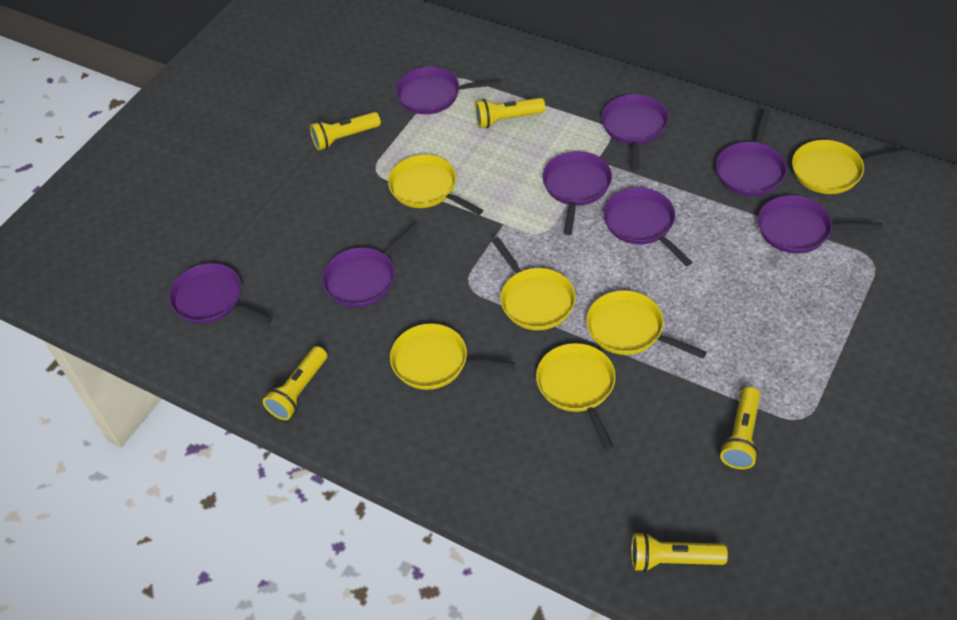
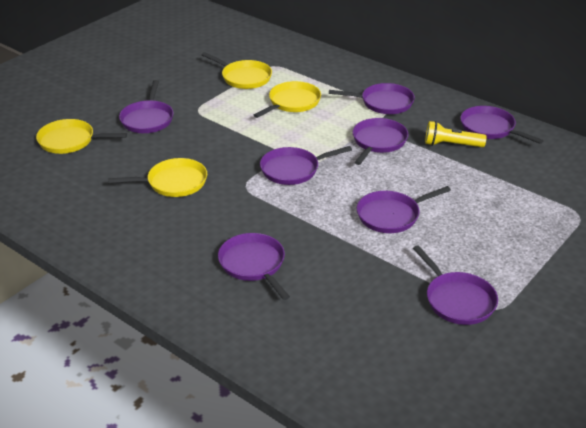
yellow flashlight: [263,346,327,420] [310,112,381,151] [475,98,545,128] [631,532,728,572] [720,387,760,469] = 5 -> [425,121,487,147] = 1
yellow pan: [388,154,483,215] [390,323,515,390] [492,237,576,330] [536,343,616,450] [586,290,707,359] [792,140,909,194] = 6 -> [36,119,127,154] [108,158,207,197] [202,52,272,89] [254,81,321,118] = 4

